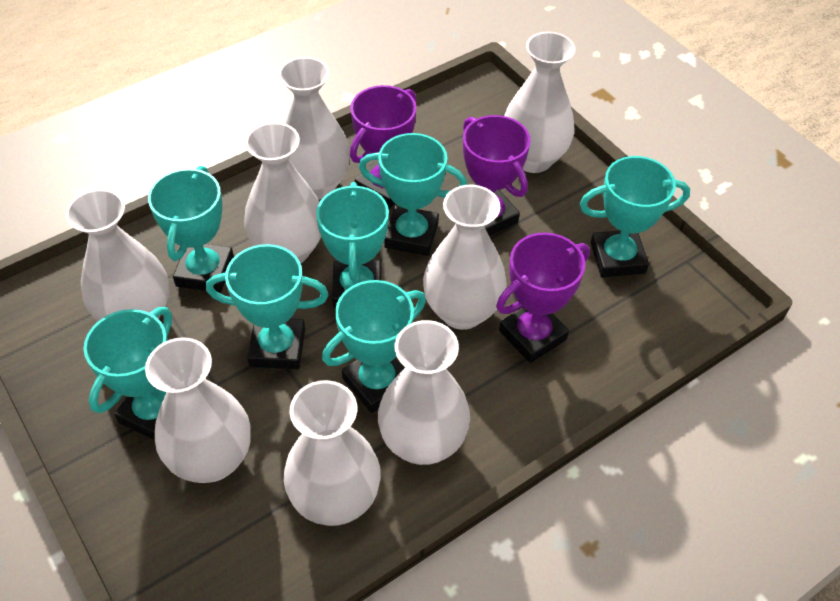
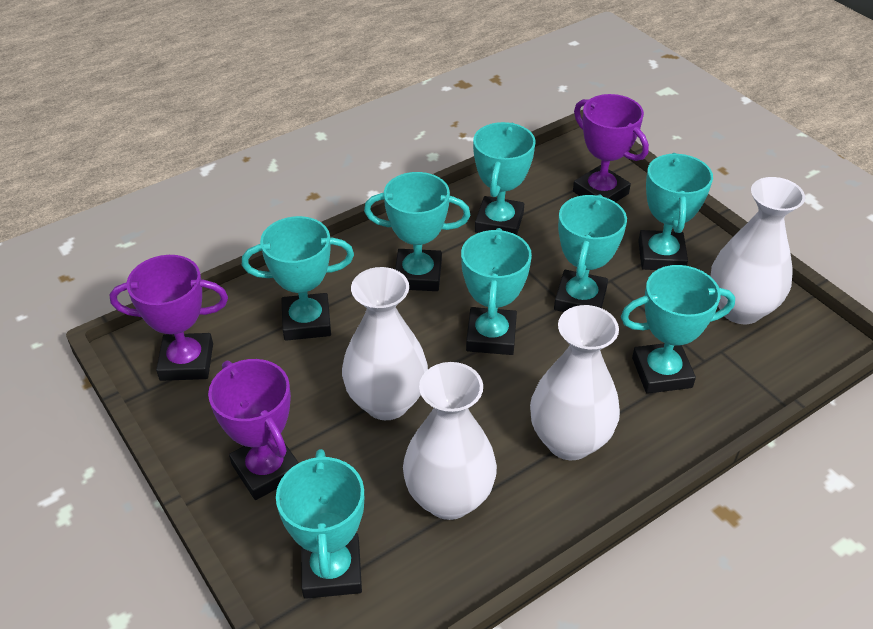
turquoise trophy: [83,307,172,440] [148,166,234,293] [206,244,329,369] [316,182,389,308] [322,280,426,413] [359,133,467,256] [580,156,690,278] = 7 -> [242,216,354,341] [276,449,364,599] [364,172,470,291] [461,228,532,355] [473,122,536,235] [554,194,627,312] [621,265,735,394] [638,153,713,270] = 8
white vase: [65,189,169,321] [145,337,251,483] [244,122,321,263] [278,57,350,200] [284,380,381,526] [378,320,470,465] [423,185,507,330] [504,32,575,173] = 8 -> [342,267,428,420] [403,362,497,520] [530,305,620,460] [711,177,805,324] = 4

